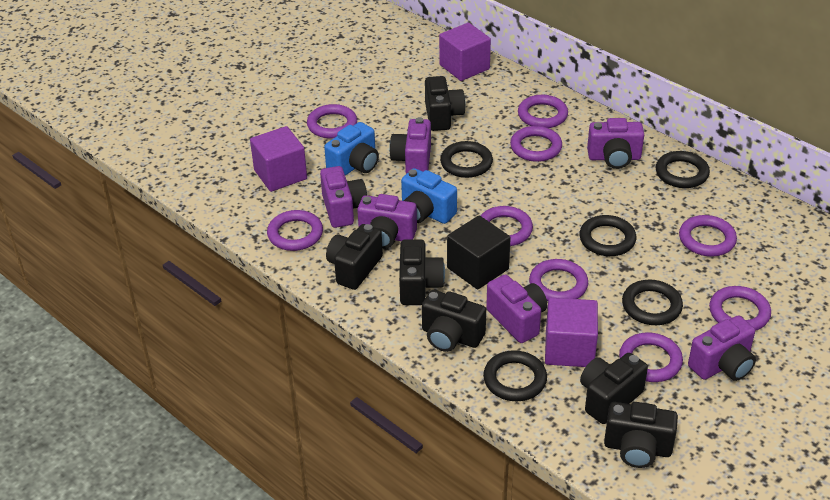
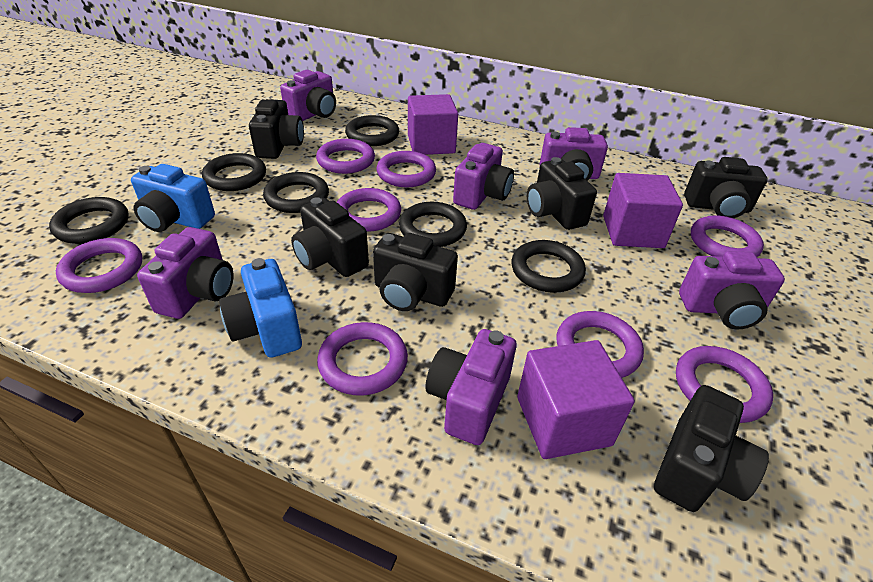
black cube: [447,216,511,290] = 1 -> none = 0
black ring: [440,141,493,178] [483,350,547,401] [579,215,636,256] [622,280,683,325] [656,151,710,188] = 5 -> [49,197,129,244] [202,153,266,191] [263,172,329,213] [345,115,399,146] [399,202,467,247] [512,240,586,293] = 6
purple ring: [267,210,323,251] [307,104,357,138] [480,206,533,246] [510,126,562,162] [518,95,568,128] [529,259,588,301] [619,333,683,382] [679,215,737,257] [709,286,771,331] = 9 -> [56,238,142,293] [316,139,375,174] [317,322,408,396] [337,188,401,232] [376,151,436,187] [557,311,644,378] [676,346,773,423] [691,215,764,257] = 8

